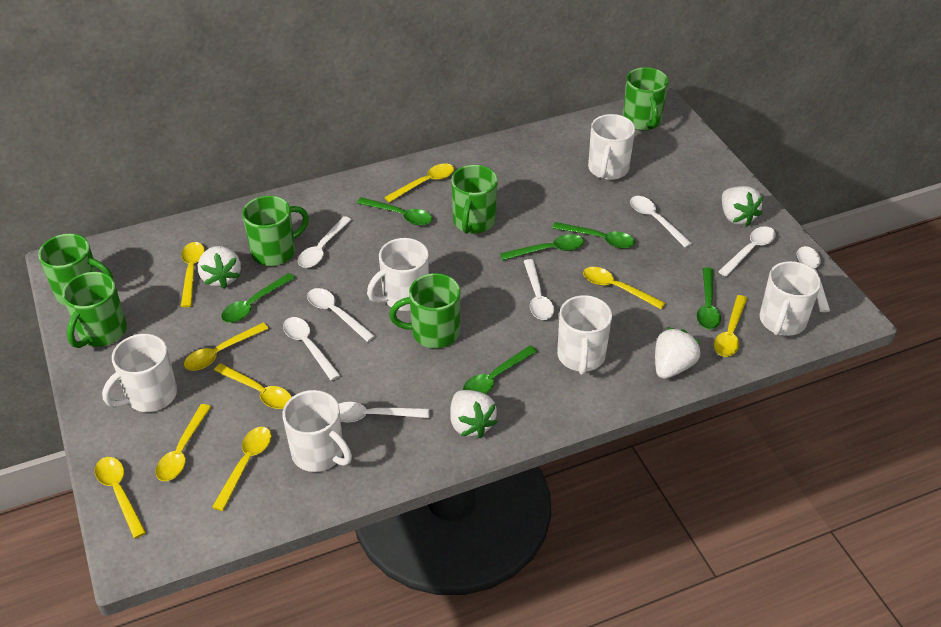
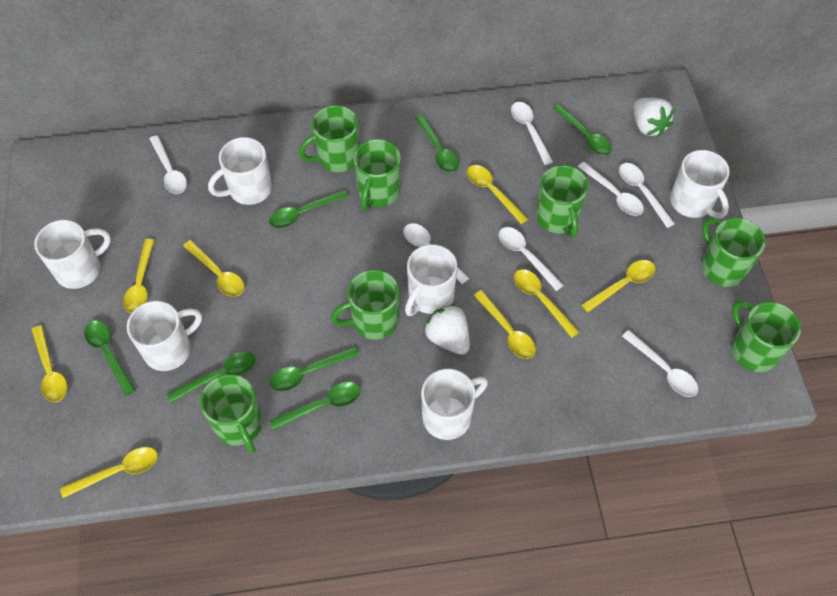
green mug: [38,234,113,305] [62,272,127,348] [242,196,309,266] [389,273,460,348] [451,165,498,234] [623,67,669,130] = 6 -> [200,374,263,454] [299,105,359,172] [331,270,399,340] [354,139,401,210] [536,165,588,238] [701,217,766,287] [732,300,801,372] = 7
green spoon: [221,273,295,323] [357,197,432,226] [463,345,537,394] [500,234,584,260] [552,222,635,249] [697,267,721,329] = 6 -> [84,321,136,396] [167,351,256,403] [269,190,349,228] [269,382,361,430] [270,346,359,391] [415,114,459,172] [553,104,612,155] = 7
white spoon: [283,317,340,381] [298,216,351,268] [307,288,375,342] [338,402,429,423] [524,259,554,320] [630,196,692,248] [718,226,776,277] [797,246,830,312] = 8 -> [150,135,187,194] [403,223,469,284] [499,227,564,291] [511,102,553,165] [578,162,644,216] [619,163,675,228] [622,330,698,397] = 7
white strawberry: [197,246,241,289] [450,390,497,438] [655,328,701,379] [722,186,763,226] = 4 -> [423,304,470,355] [634,98,675,137] = 2
yellow spoon: [95,457,146,539] [155,404,211,481] [181,242,205,307] [184,323,268,371] [212,427,271,511] [214,363,292,409] [384,164,454,203] [583,267,665,309] [714,295,747,357] = 9 -> [32,325,67,402] [60,447,158,498] [123,239,155,313] [183,240,244,297] [467,165,528,224] [474,290,536,359] [514,269,579,338] [581,260,655,313] = 8

